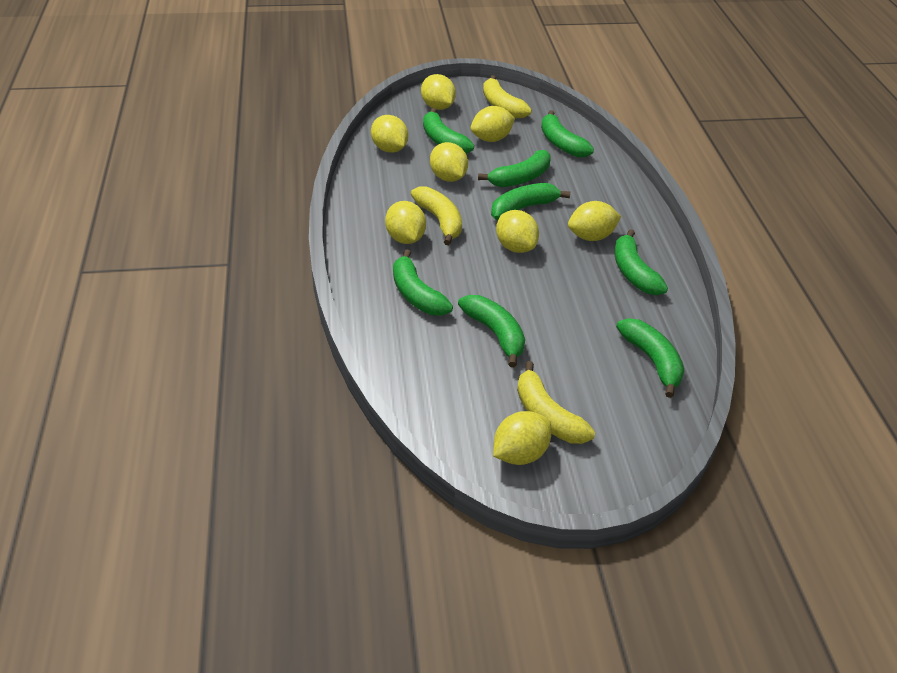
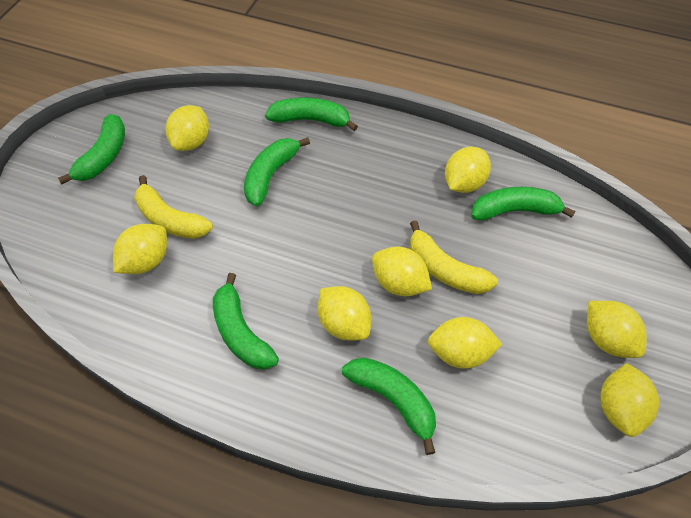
green banana: [393,250,453,316] [423,108,474,154] [458,295,525,367] [478,150,551,187] [491,183,570,220] [541,110,594,157] [615,229,668,295] [616,318,685,398] = 8 -> [58,114,125,185] [213,273,279,370] [244,137,310,206] [265,97,358,131] [342,358,436,455] [471,187,575,221] = 6
yellow banana: [411,186,462,245] [483,75,532,118] [517,361,595,444] = 3 -> [134,175,213,239] [410,221,498,294] = 2

